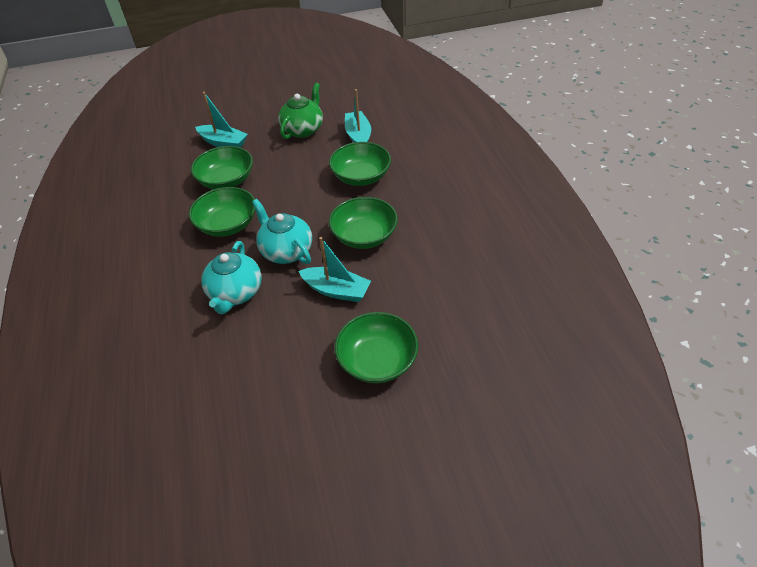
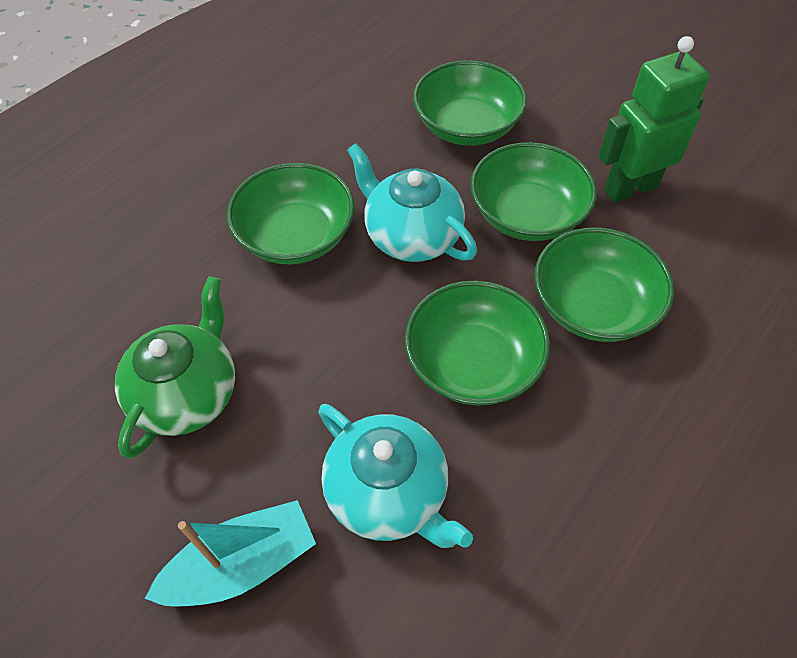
green robot: none = 0 -> [599,36,710,203] = 1
turquoise boat: [195,92,248,148] [299,237,371,302] [345,89,371,143] = 3 -> [145,500,316,607] = 1

